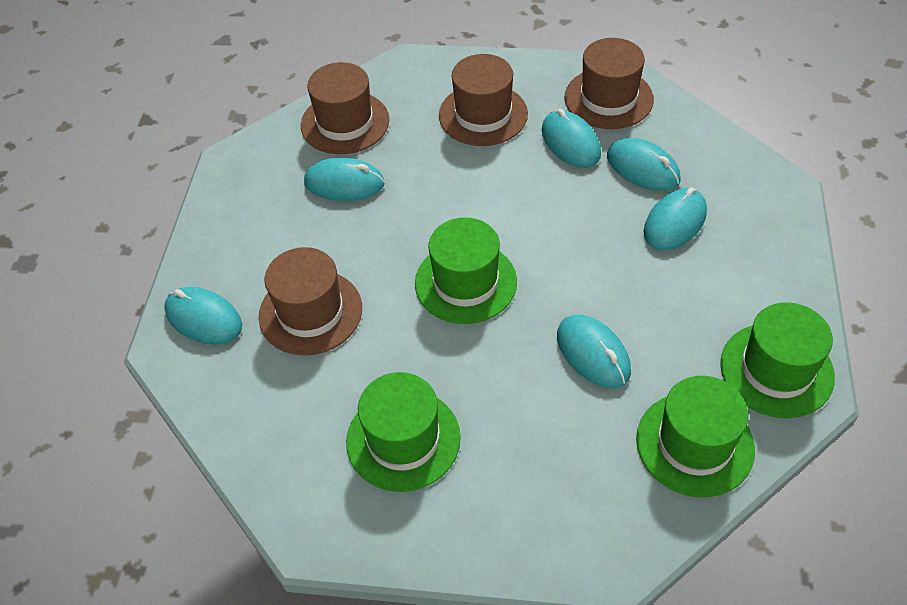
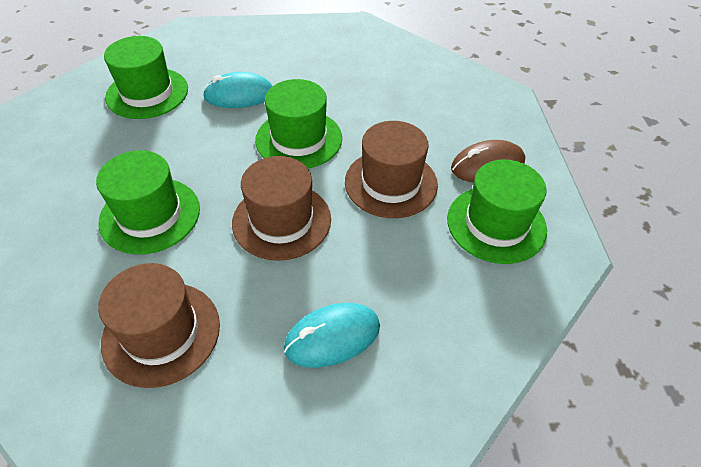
brown hat: [259,247,362,355] [301,62,390,154] [439,54,528,146] [565,38,654,129] = 4 -> [98,263,220,388] [232,156,331,261] [345,121,438,218] = 3
brown mouse: none = 0 -> [451,140,525,182] = 1
turquoise mouse: [164,287,242,345] [304,157,384,201] [542,109,601,168] [557,315,631,388] [607,138,681,191] [644,187,707,250] = 6 -> [203,72,272,108] [284,303,380,368] = 2

